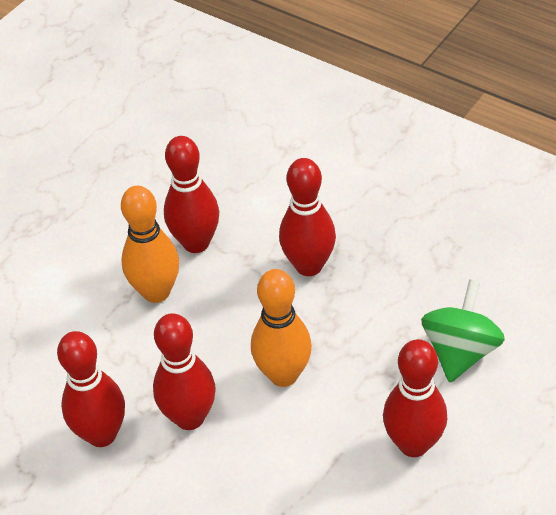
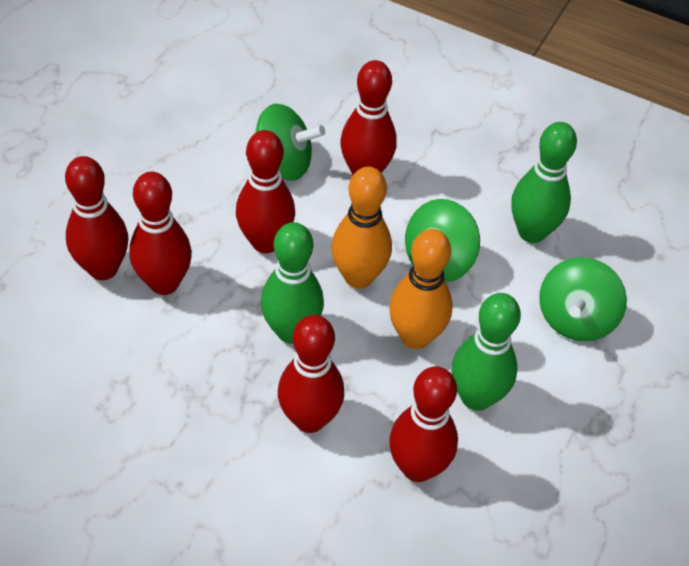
green bowling pin: none = 0 -> [261,222,324,344] [451,293,521,411] [511,122,577,243] = 3
green spinning top: [421,279,505,382] = 1 -> [246,104,325,181] [405,199,480,282] [539,257,627,341] = 3
red bowling pin: [57,331,125,447] [153,313,216,430] [164,136,219,253] [279,158,336,276] [383,339,447,457] = 5 -> [65,156,128,280] [129,172,192,295] [236,130,295,253] [278,315,344,433] [341,60,397,175] [389,366,458,482] = 6

